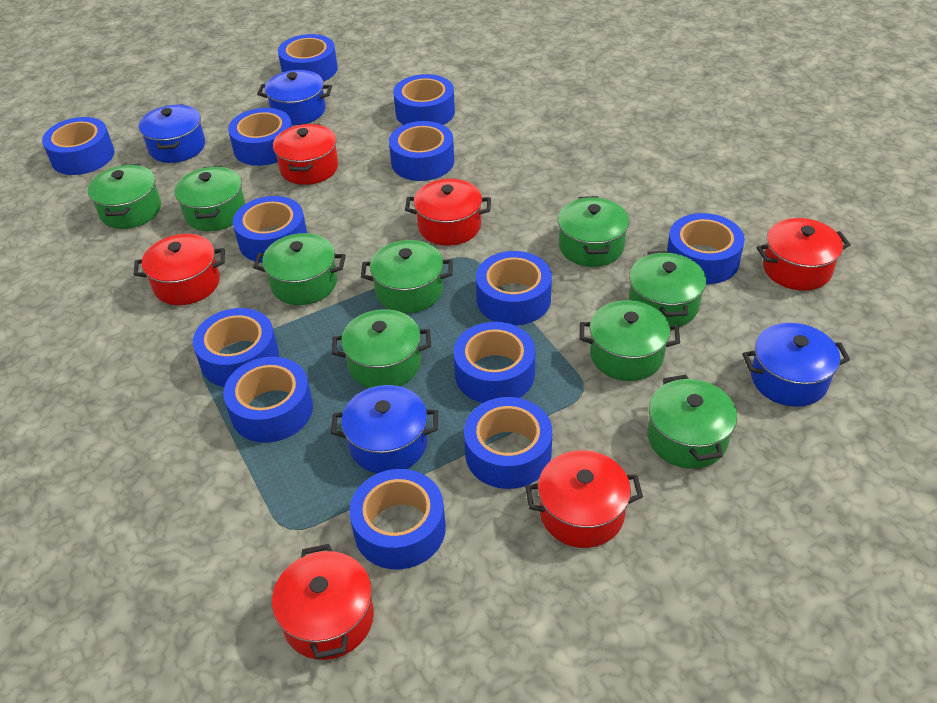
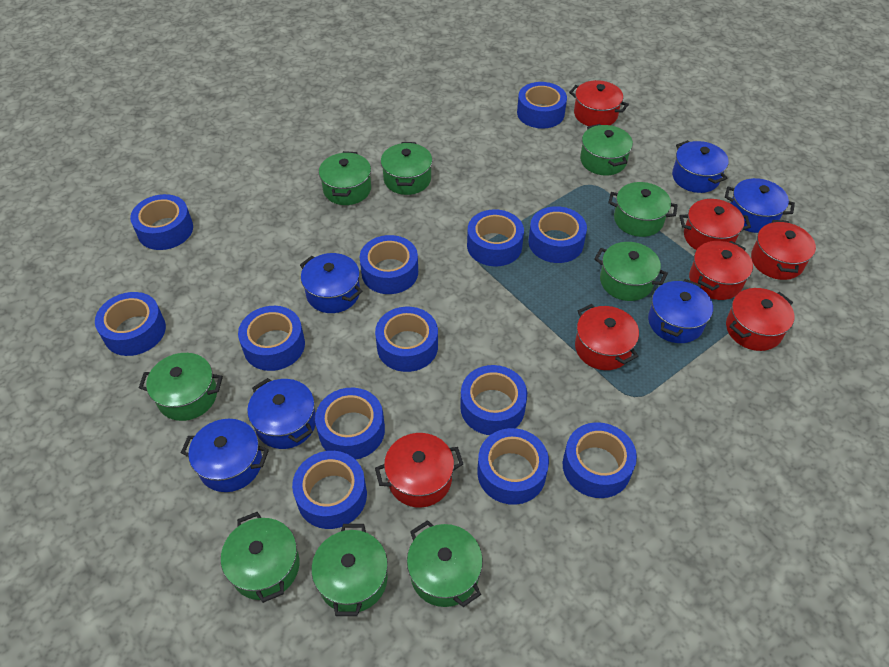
blue pot: [139,104,205,163] [257,70,332,125] [331,385,438,473] [743,323,850,407] = 4 -> [181,419,269,492] [247,378,316,449] [300,253,362,313] [648,279,713,343] [672,140,729,193] [725,178,795,233] = 6
red pot: [133,234,225,305] [272,544,374,660] [273,124,338,185] [405,179,491,246] [525,450,643,548] [756,218,851,291] = 6 -> [375,433,463,508] [569,80,629,126] [575,304,639,370] [679,199,751,250] [689,241,753,300] [726,288,794,351] [751,220,816,280] = 7

